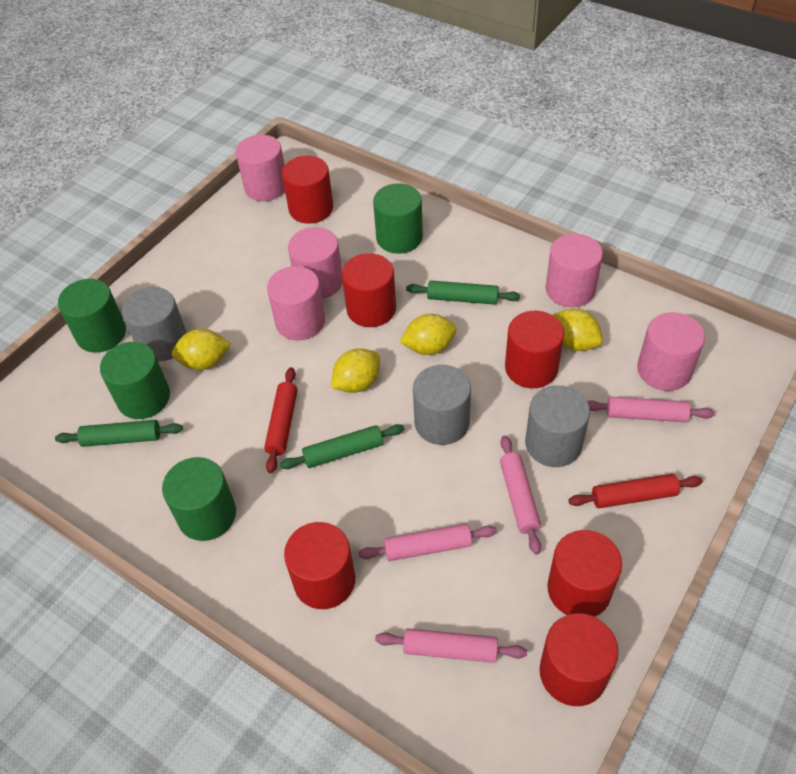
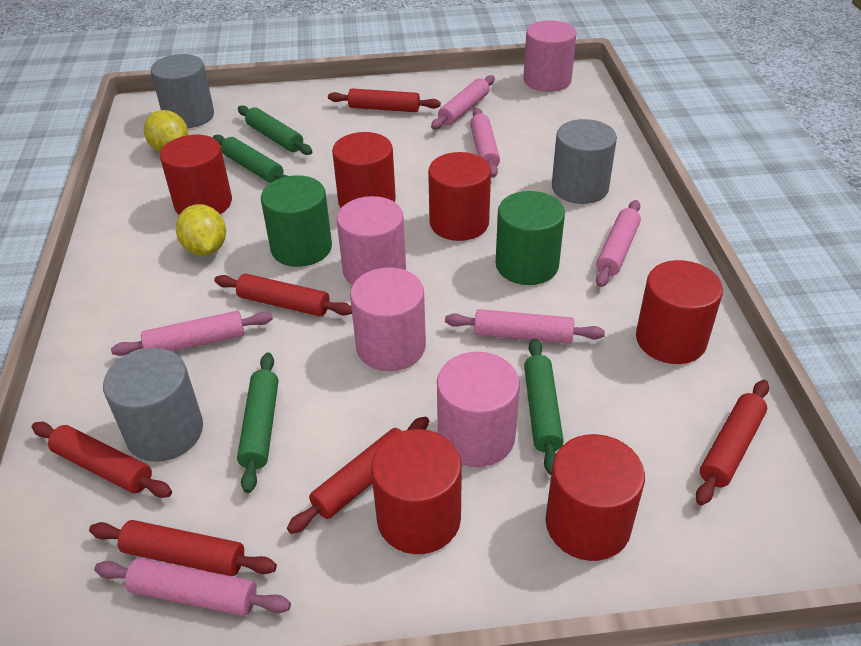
green cylinder: [58,279,126,353] [100,342,170,419] [162,457,236,541] [373,183,423,254] = 4 -> [261,175,332,267] [496,191,565,285] = 2
green rolling pin: [55,420,183,447] [280,424,405,469] [406,281,520,305] = 3 -> [213,135,287,183] [237,353,278,493] [238,106,312,155] [524,338,564,475] = 4
pink cylinder: [236,135,285,201] [267,266,325,340] [288,227,343,299] [545,234,603,307] [637,312,705,391] = 5 -> [337,196,406,286] [350,267,426,371] [437,352,520,467] [523,20,576,92] = 4
pink rolling pin: [358,524,497,561] [375,628,527,663] [500,435,541,555] [587,397,715,422] = 4 -> [94,558,291,616] [111,311,273,356] [431,75,495,129] [445,309,605,344] [470,108,500,178] [596,200,641,287] = 6
red rolling pin: [264,367,298,473] [569,474,703,508] = 2 -> [32,422,172,498] [89,520,277,576] [214,274,352,316] [287,417,430,534] [328,88,441,112] [696,380,769,505] = 6
yellow lemon: [172,329,231,370] [331,349,380,393] [400,314,457,355] [553,309,603,351] = 4 -> [144,110,188,152] [176,204,226,256] = 2

